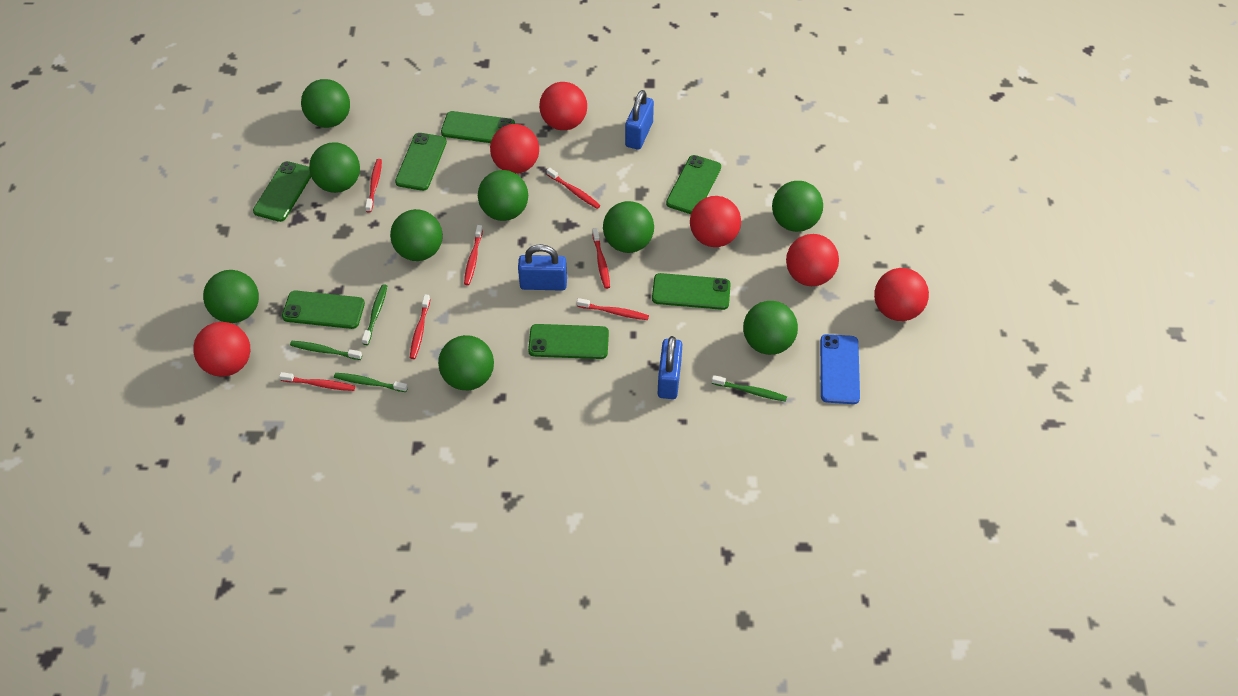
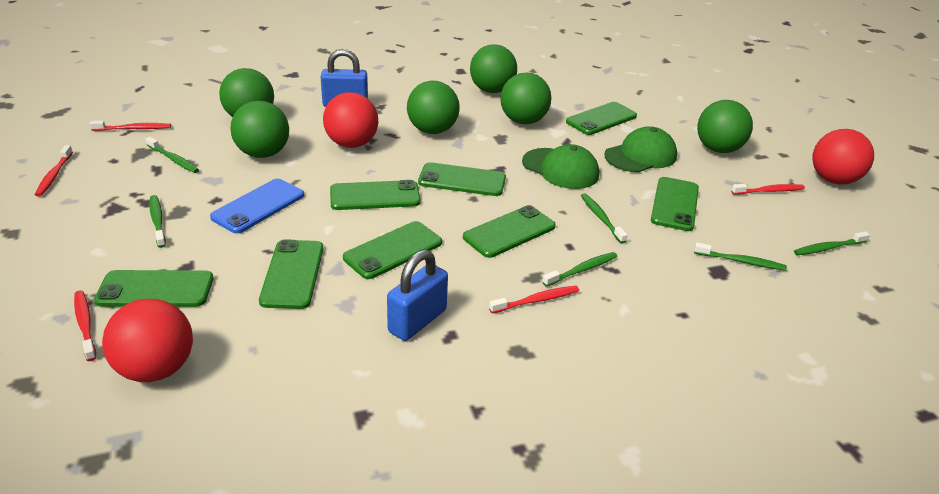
blue padlock: [518,244,567,291] [625,90,654,150] [658,336,682,399] = 3 -> [321,49,368,107] [387,250,448,341] = 2
green ball: [203,270,259,323] [301,79,350,128] [309,142,360,193] [390,209,443,261] [438,335,494,390] [478,170,528,221] [603,201,654,253] [743,301,798,355] [772,181,823,232] = 9 -> [219,68,274,117] [230,101,289,158] [407,81,460,134] [470,44,517,93] [500,73,551,124] [697,100,753,153] = 6
green cap: none = 0 -> [522,144,599,189] [605,126,677,173] = 2
green phone: [253,161,311,222] [282,291,365,329] [395,133,447,191] [441,111,515,143] [528,324,609,359] [652,273,731,310] [666,155,721,214] = 7 -> [94,270,214,307] [259,239,323,309] [330,180,420,210] [343,221,442,279] [418,162,506,196] [463,205,556,258] [566,102,637,135] [651,177,699,231] = 8
green toothbrush: [290,341,362,360] [334,373,408,392] [362,284,387,345] [712,375,787,402] = 4 -> [146,137,199,173] [149,195,166,248] [543,252,617,287] [581,193,627,243] [694,243,787,271] [794,231,870,255] = 6
red ball: [193,322,250,377] [490,124,539,174] [539,82,587,130] [690,196,741,247] [786,234,839,286] [874,268,929,321] = 6 -> [102,299,193,382] [323,92,378,148] [812,129,874,184] = 3
red toothbrush: [279,372,355,391] [365,159,382,213] [410,294,430,359] [464,225,483,285] [547,168,601,209] [577,298,649,320] [592,228,610,289] = 7 -> [35,145,73,197] [74,291,96,361] [89,121,171,131] [489,286,579,313] [731,184,805,195] = 5

